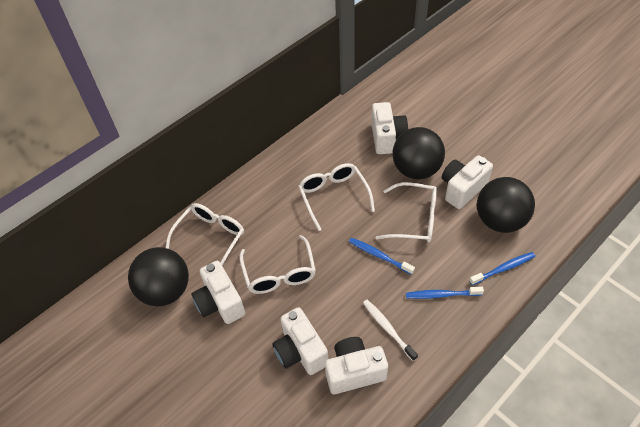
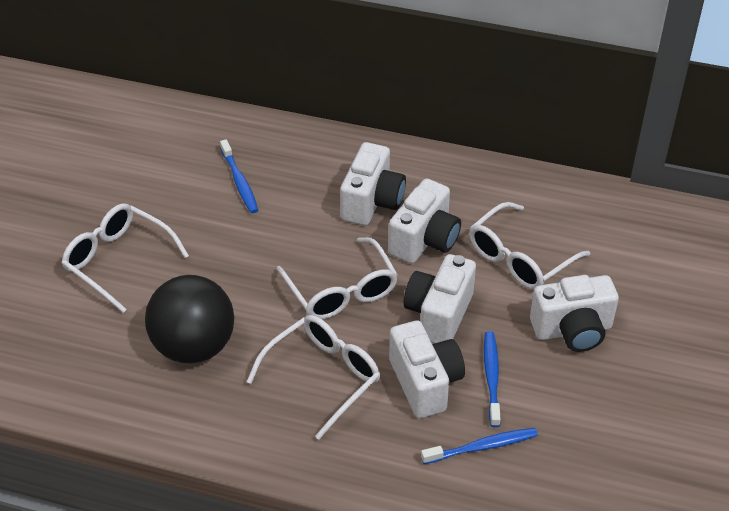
black ball: [128,247,189,306] [392,127,445,179] [477,177,535,233] = 3 -> [145,275,235,363] = 1
white toothbrush: [363,300,418,361] = 1 -> none = 0

